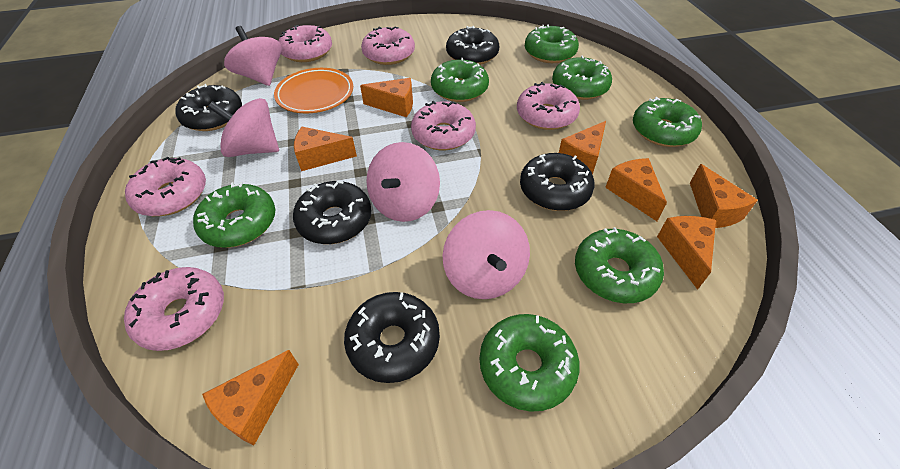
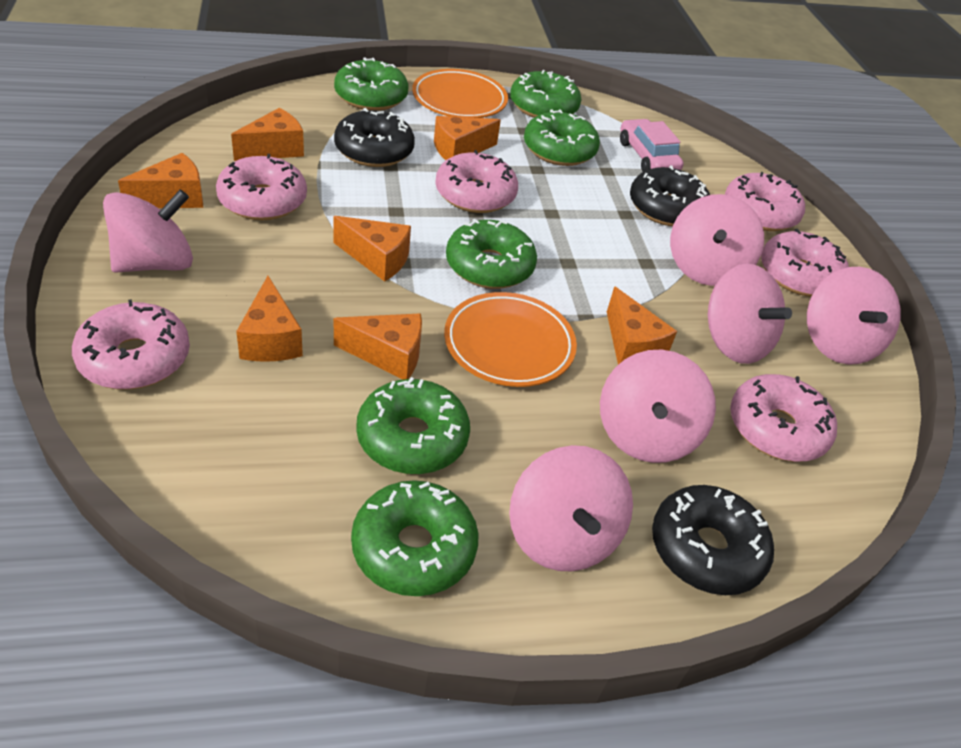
black donut: [175,84,242,131] [293,181,372,244] [344,292,440,383] [446,26,499,65] [520,153,595,211] = 5 -> [334,108,415,167] [630,165,710,226] [652,485,774,595] = 3
green donut: [193,182,275,248] [431,58,489,102] [480,314,579,412] [525,24,579,63] [552,55,612,100] [575,227,664,303] [633,97,702,147] = 7 -> [334,57,408,111] [351,480,478,596] [356,377,470,474] [446,219,537,289] [510,70,581,118] [524,109,600,166] = 6
orange plate: [274,68,353,114] = 1 -> [412,69,508,118] [444,292,577,387] = 2
pink car: none = 0 -> [620,119,684,172] = 1
pink spinning top: [208,98,279,157] [224,26,282,86] [366,142,440,222] [443,210,530,299] = 4 -> [103,189,193,273] [509,445,633,571] [600,350,716,463] [670,194,764,286] [707,264,792,364] [807,267,901,365] = 6

